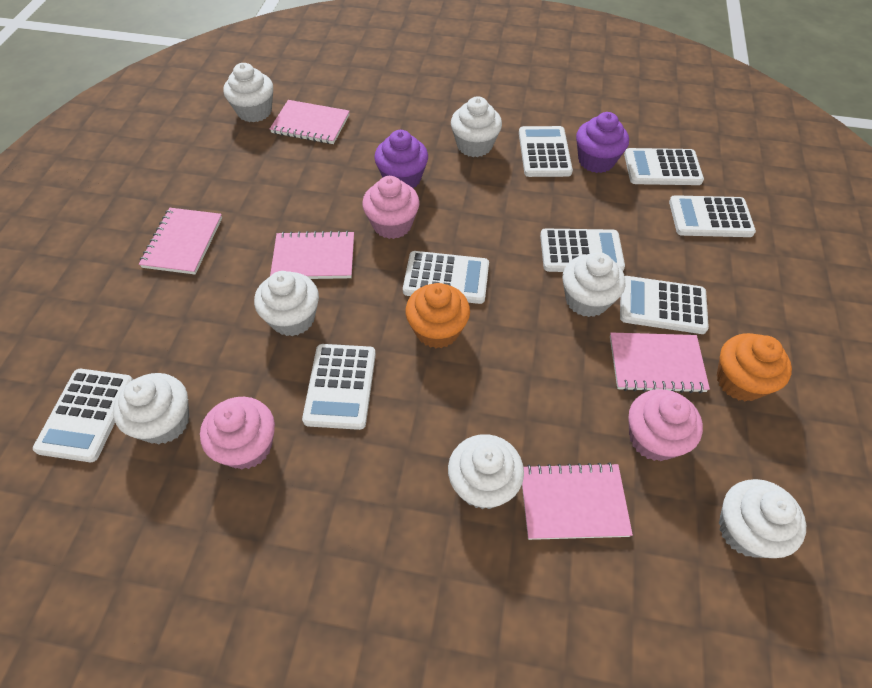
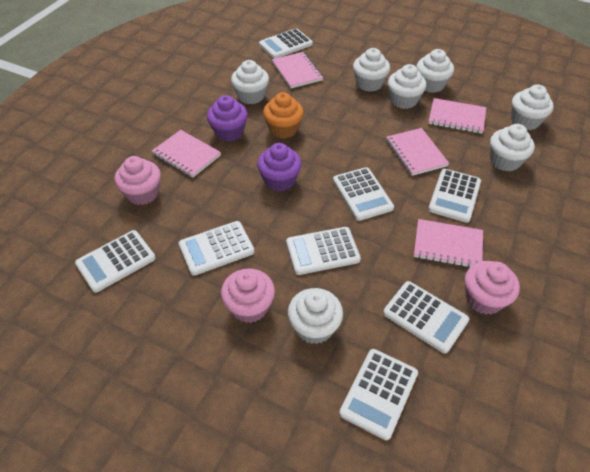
orange cupcake: [406,283,470,348] [717,333,792,401] = 2 -> [263,92,304,138] = 1

